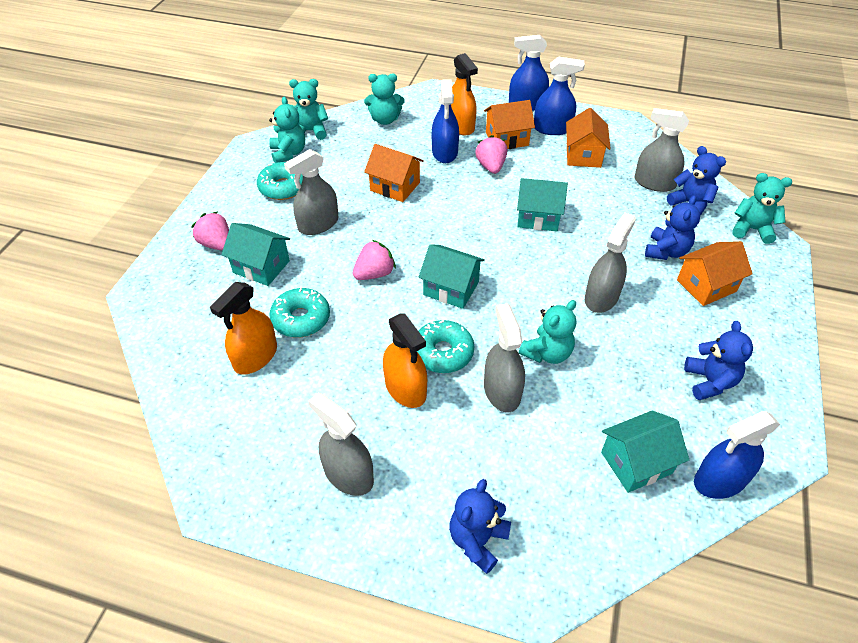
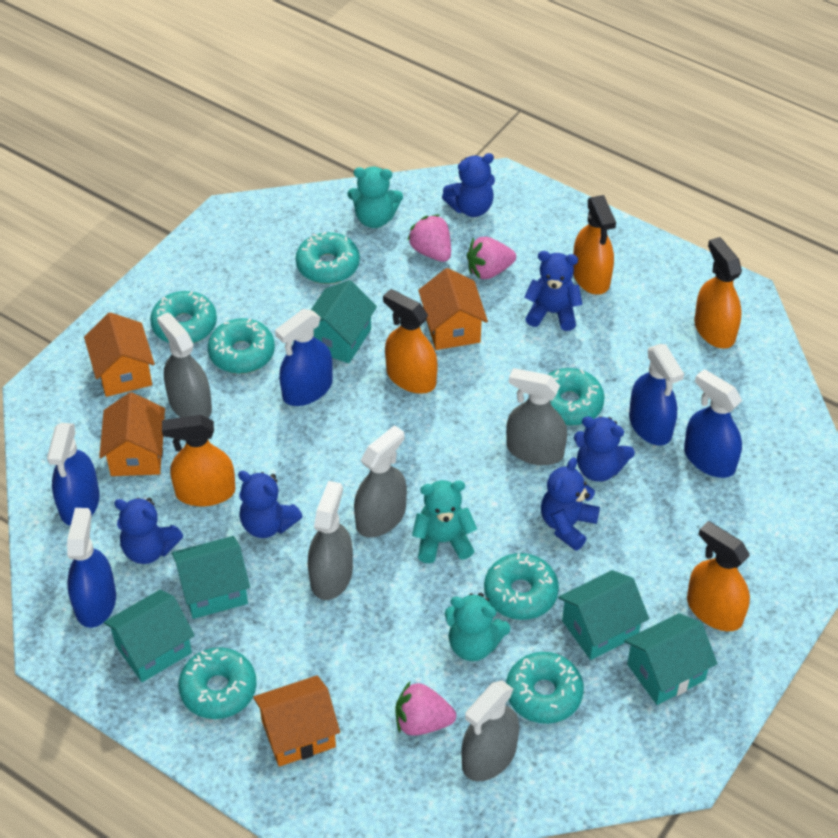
blue spray bottle: [432,79,459,163] [509,35,549,111] [534,57,585,135] [694,411,780,499] = 4 -> [47,423,100,526] [67,508,116,628] [275,309,333,406] [629,344,684,446] [684,369,742,478] = 5
blue teddy bear: [449,479,511,574] [645,195,700,260] [667,146,726,216] [684,321,753,400] = 4 -> [114,497,183,564] [238,471,303,538] [442,153,495,217] [524,251,582,331] [541,457,600,551] [574,416,635,482] = 6
orange spray bottle: [210,282,277,375] [383,313,427,408] [451,53,478,135] = 3 -> [162,415,235,506] [383,289,438,394] [573,195,616,295] [687,521,750,631] [694,237,742,349] = 5
turquoise donut: [257,161,303,200] [269,288,330,338] [417,320,474,373] = 3 -> [150,291,217,343] [178,647,257,719] [208,318,275,374] [295,232,360,284] [484,553,559,620] [506,652,584,724] [548,368,605,426] = 7
turquoise house: [221,223,290,286] [419,244,485,309] [517,178,568,231] [601,410,689,493] = 4 -> [104,590,195,682] [172,536,250,619] [311,280,377,363] [558,570,649,660] [624,613,717,705] = 5
turquoise teddy bear: [269,97,305,163] [289,79,328,140] [364,73,405,125] [519,300,576,364] [732,173,792,244] = 5 -> [347,167,403,228] [412,480,477,563] [445,593,510,661] = 3

